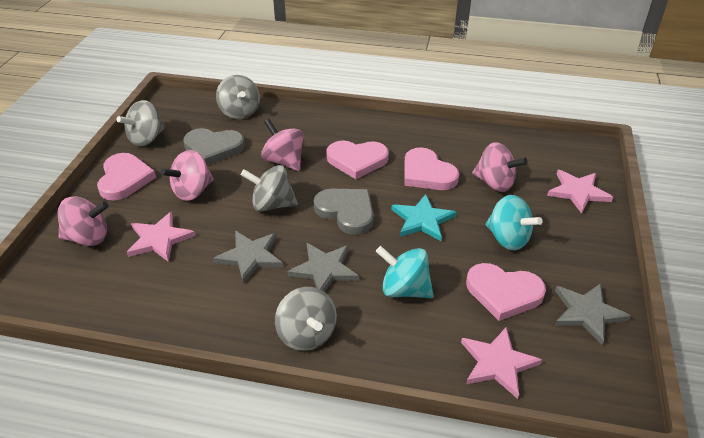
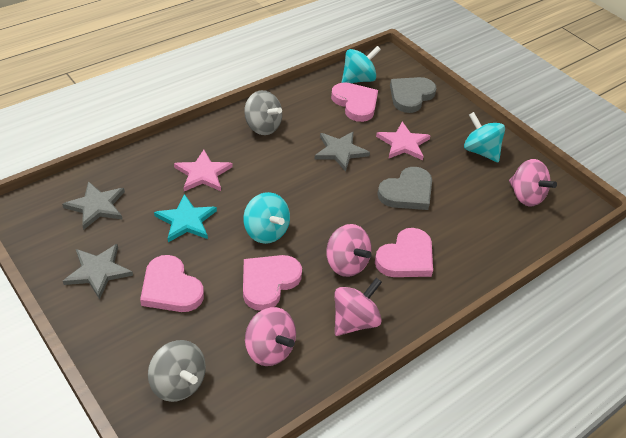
grey spinning top: [117,100,165,147] [216,75,260,119] [241,165,298,212] [275,287,337,351] = 4 -> [148,340,206,402] [244,90,282,135] = 2
pink star: [127,211,196,262] [461,327,542,399] [547,170,613,214] = 3 -> [174,150,233,191] [376,122,431,160] = 2
turquoise spinning top: [376,246,434,298] [485,195,542,250] = 2 -> [243,192,290,244] [342,46,381,83] [464,112,505,162] = 3

